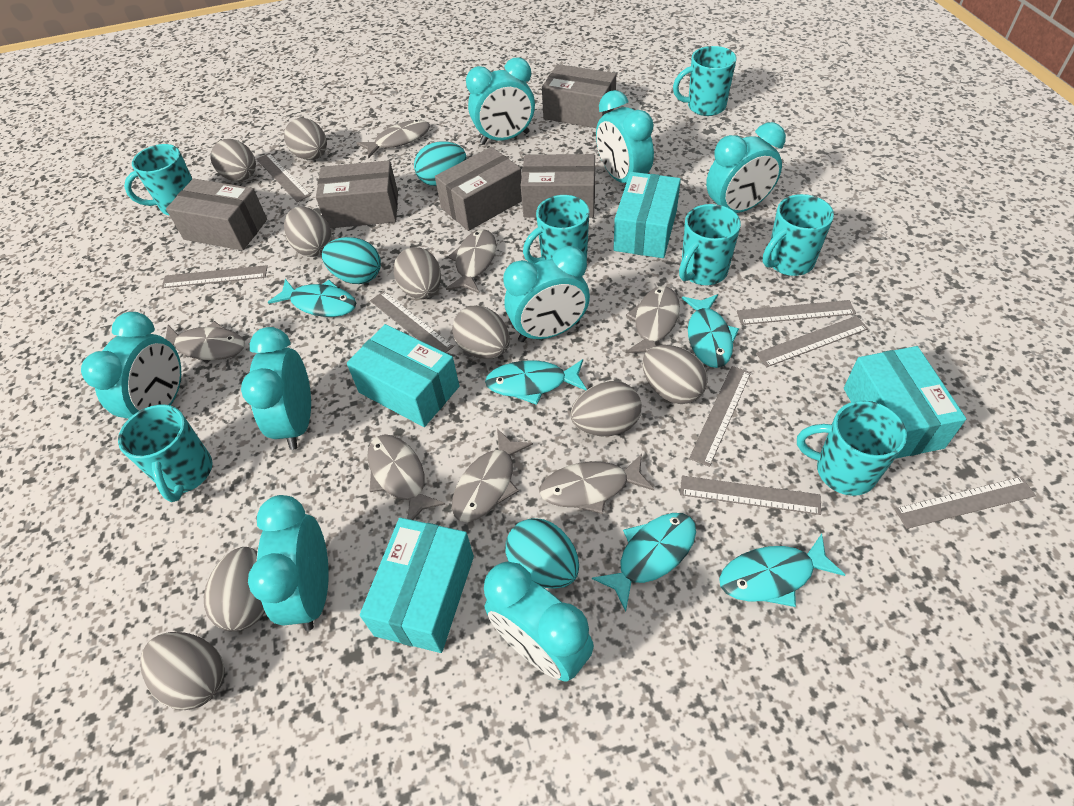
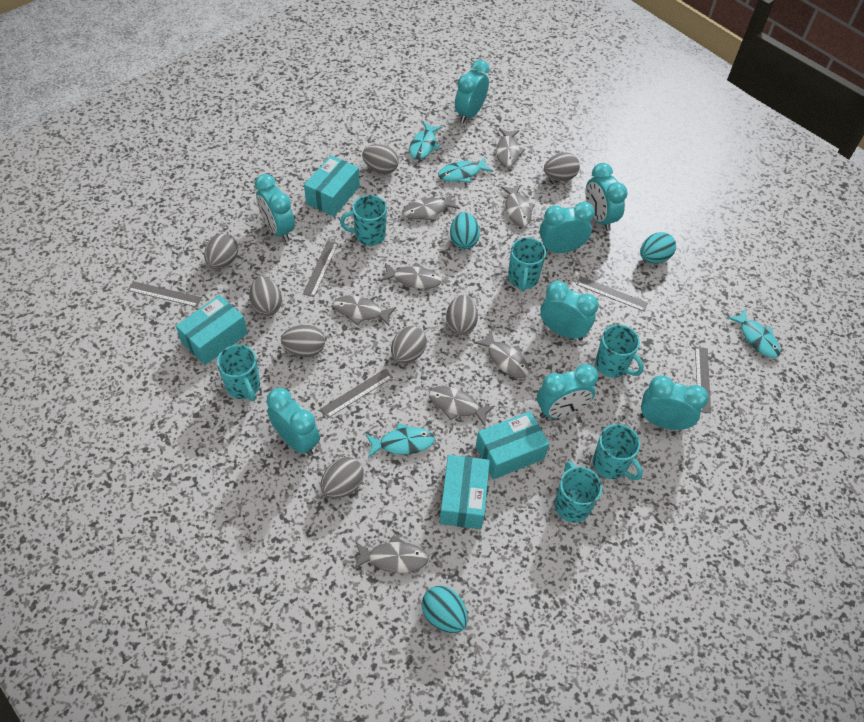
grey box: [166,179,267,250] [316,160,398,228] [435,147,522,231] [521,154,595,218] [542,64,616,128] = 5 -> none = 0
grey egg: [140,632,225,710] [204,547,265,632] [210,139,256,181] [284,118,327,160] [284,206,332,257] [393,247,441,299] [452,305,510,359] [570,381,641,436] [642,345,708,404] = 9 -> [204,233,238,269] [249,276,282,316] [281,324,325,357] [321,457,364,498] [362,144,399,174] [391,326,427,364] [446,295,478,335] [544,152,580,181] = 8
grey fish: [165,321,245,360] [357,120,430,158] [367,434,445,520] [446,229,496,294] [452,429,533,522] [539,454,654,514] [626,286,680,353] = 7 -> [333,296,396,327] [353,535,428,573] [380,263,442,289] [402,193,460,221] [429,386,495,426] [474,330,529,378] [496,128,525,167] [500,184,535,227] = 8
grey ruler: [161,265,268,288] [256,153,311,202] [370,291,454,353] [680,476,821,515] [689,366,751,467] [737,300,856,325] [756,316,868,367] [895,476,1036,529] = 8 -> [128,281,202,307] [303,241,338,297] [321,369,393,418] [576,276,648,311] [695,347,711,413] = 5
turquoise fish: [268,279,356,317] [485,359,587,405] [592,513,696,612] [682,294,739,368] [719,534,845,607] = 5 -> [366,423,435,458] [409,122,443,160] [438,157,493,183] [727,308,781,358] = 4
turquoise mug: [118,405,212,502] [124,144,192,216] [523,195,589,264] [673,46,736,116] [679,204,741,285] [763,194,834,276] [797,401,907,496] = 7 -> [217,345,260,401] [340,195,387,246] [508,238,546,292] [555,461,602,523] [593,424,643,480] [595,325,644,378] = 6

